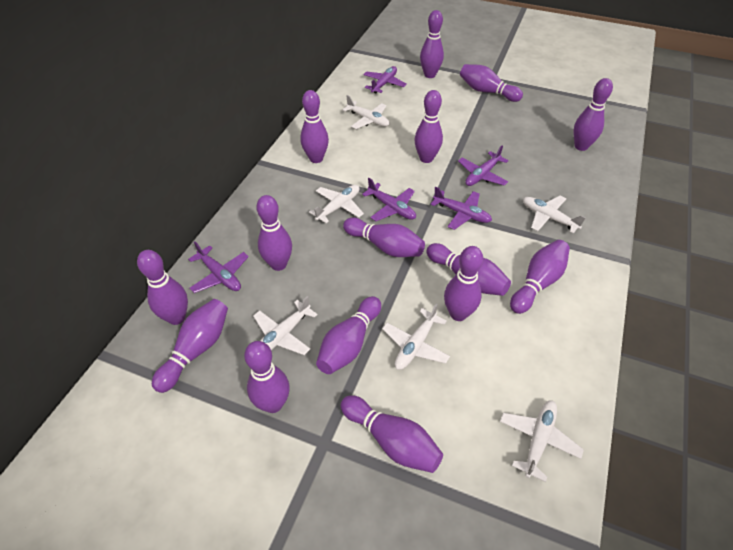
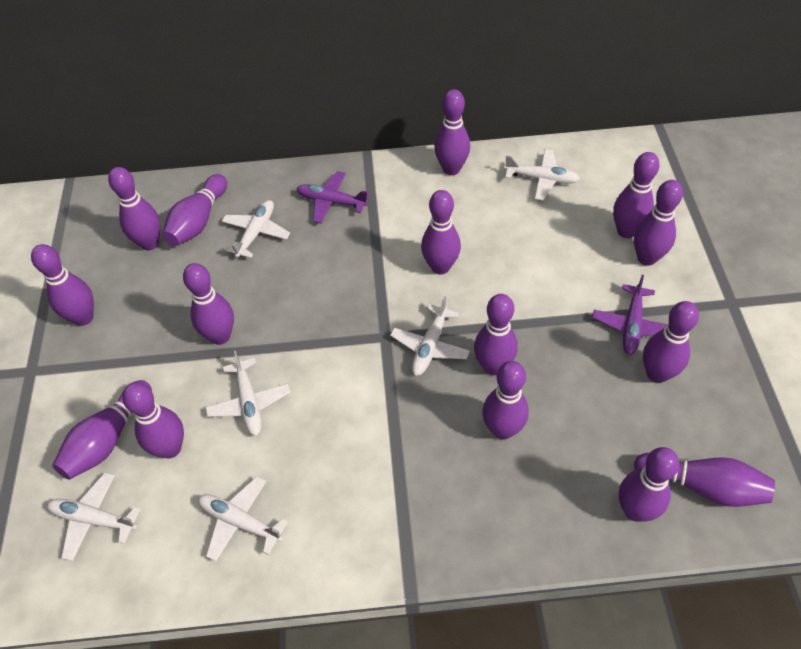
purple plane: [188,242,249,293] [362,178,416,221] [363,66,407,93] [430,187,492,230] [458,145,509,186] = 5 -> [297,171,370,224] [593,275,668,355] = 2

